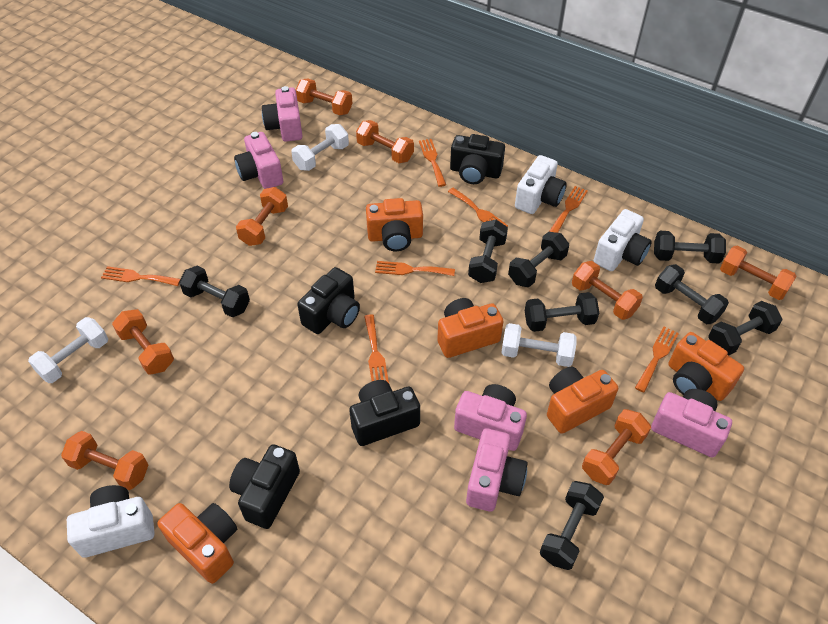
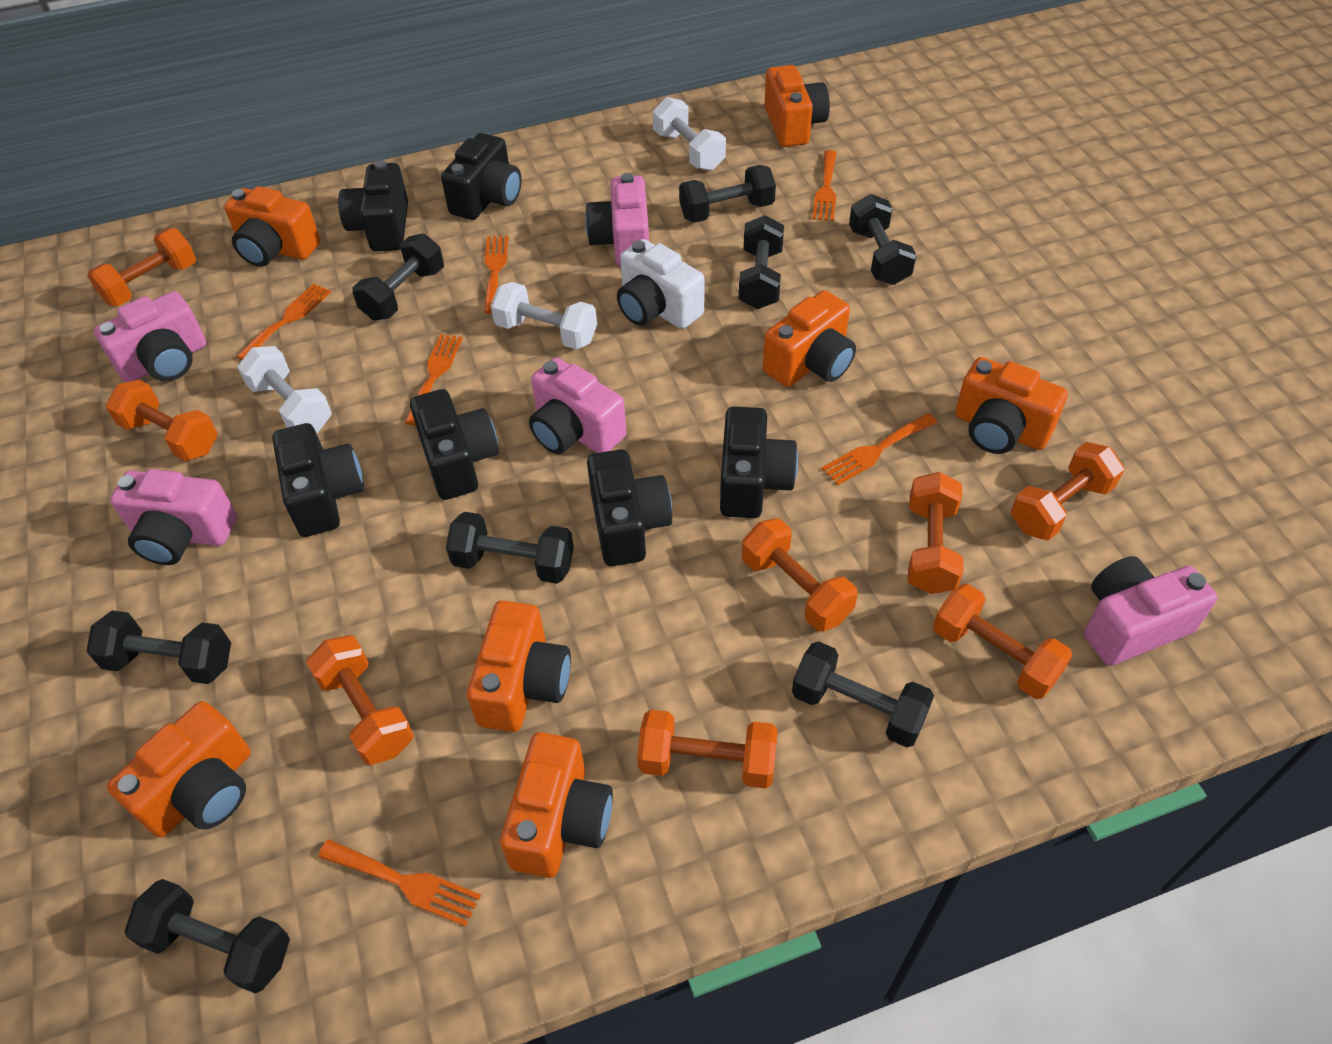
black camera: [229,444,300,529] [297,267,360,334] [349,380,420,446] [450,134,505,184] = 4 -> [272,423,364,537] [338,160,408,251] [410,389,499,500] [441,133,521,220] [587,449,672,566] [720,407,798,518] = 6
orange camera: [158,503,237,584] [366,198,423,251] [437,298,504,358] [547,367,618,434] [668,332,744,401] = 5 -> [107,701,251,838] [224,186,320,267] [467,601,571,732] [500,732,613,878] [763,290,856,387] [764,65,830,147] [955,357,1068,454] = 7
orange fork: [101,266,180,286] [364,314,389,383] [375,261,455,276] [419,139,446,187] [448,188,508,227] [549,186,588,233] [635,327,679,393] = 7 -> [236,284,331,360] [318,839,481,927] [405,334,463,426] [484,235,509,314] [812,150,837,221] [822,413,938,485] = 6
white camera: [67,485,155,558] [515,155,567,214] [594,209,652,271] = 3 -> [617,239,704,329] = 1

